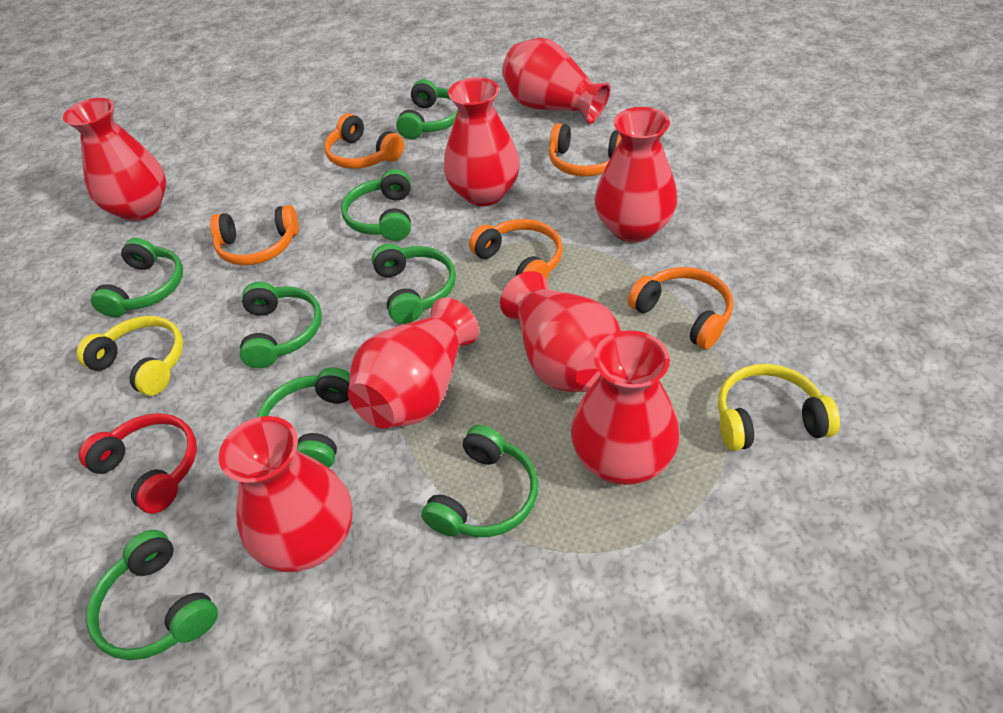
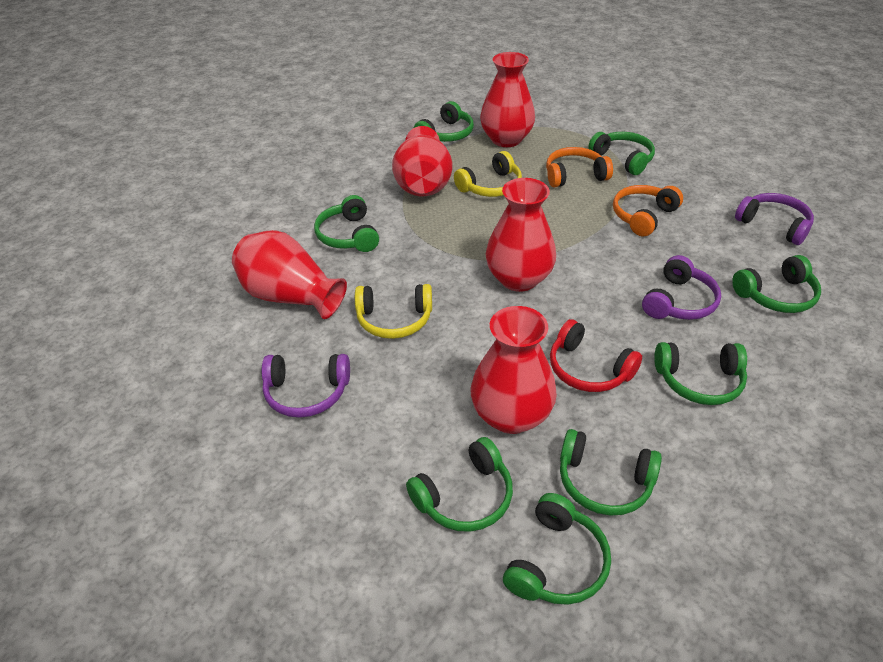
orange headphones: [210,205,299,265] [324,113,404,169] [469,219,563,280] [549,123,621,177] [628,267,733,349] = 5 -> [546,147,613,188] [613,185,683,236] = 2
purple headphones: none = 0 -> [261,354,350,418] [642,255,721,320] [735,193,814,245] = 3
red vase: [63,98,166,221] [219,416,352,572] [348,297,479,429] [444,77,520,206] [500,271,621,392] [502,38,610,124] [571,330,679,485] [595,107,677,243] = 8 -> [232,230,347,319] [392,126,453,196] [471,306,557,434] [480,52,535,147] [486,178,556,292] = 5

